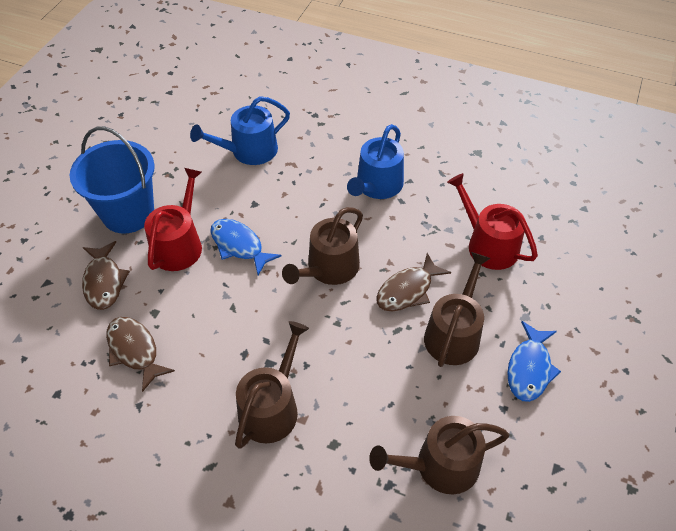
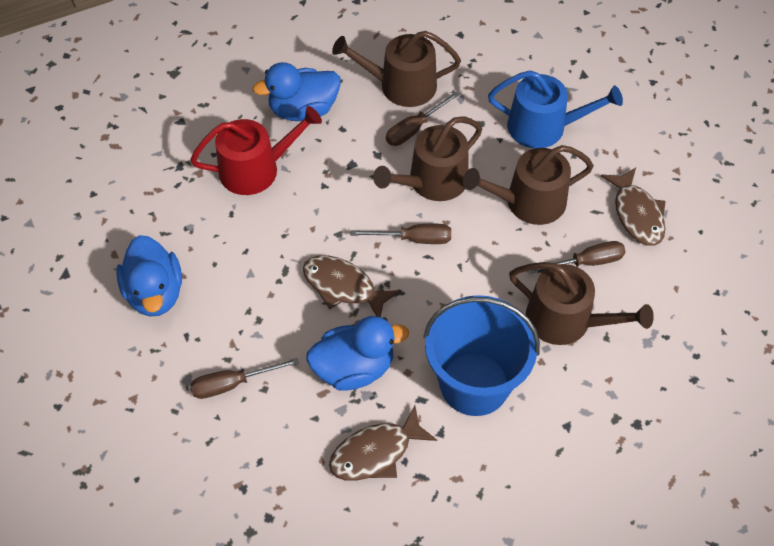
blue duck: none = 0 -> [116,235,182,316] [252,62,341,121] [306,316,409,391] = 3
blue fish: [210,219,282,275] [507,321,561,402] = 2 -> none = 0
blue watering can: [190,96,290,165] [347,124,404,199] = 2 -> [488,70,623,148] = 1
brown screwdriver: none = 0 -> [190,358,299,399] [351,224,451,244] [386,92,459,146] [527,241,626,274] = 4
red watering can: [144,168,202,271] [447,173,538,270] = 2 -> [190,106,322,195] = 1

